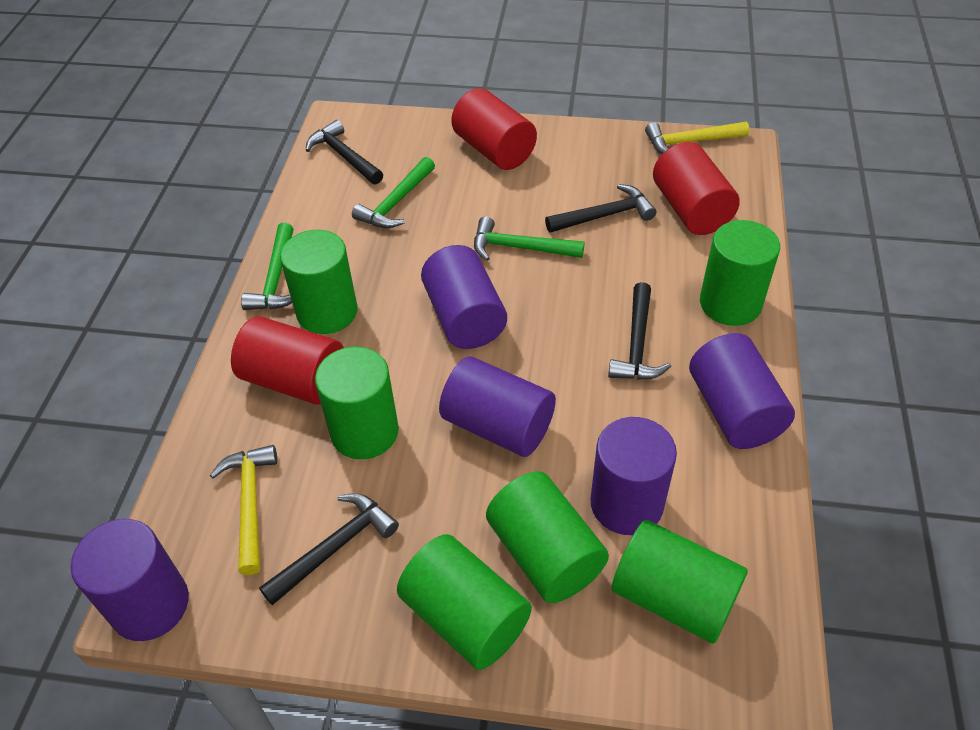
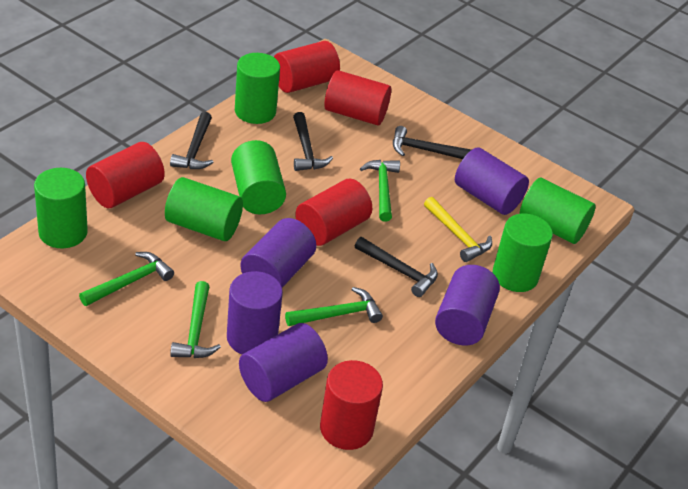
green hammer: [241,223,294,310] [352,157,435,228] [474,216,585,261] = 3 -> [79,252,174,306] [170,281,221,358] [285,287,383,326] [360,160,400,222] = 4
red cylinder: [231,316,344,405] [451,88,537,170] [653,142,740,235] = 3 -> [86,142,165,208] [274,41,340,93] [295,179,372,246] [320,360,383,450] [324,70,391,125] = 5
yellow hammer: [210,445,277,575] [645,122,749,154] = 2 -> [424,197,492,262] = 1

